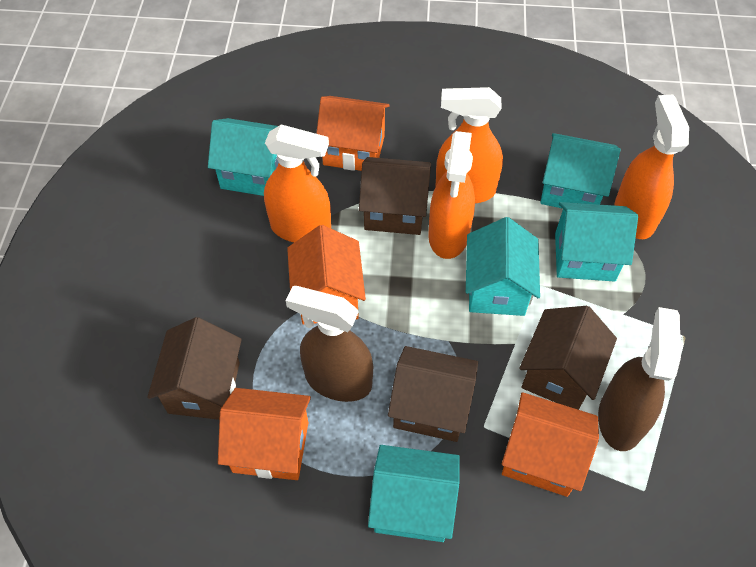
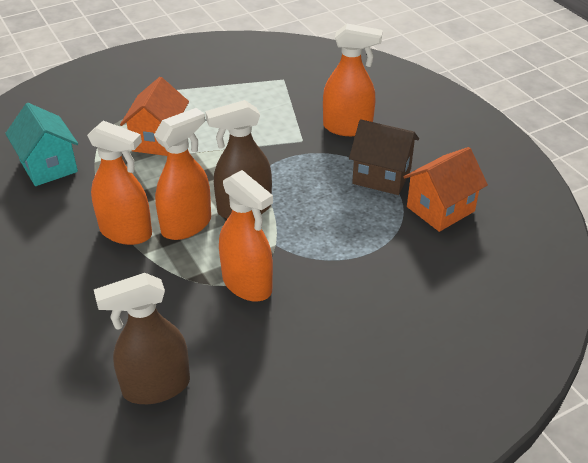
brown house: [147,317,242,420] [359,157,431,235] [388,346,478,442] [519,306,617,410] = 4 -> [349,119,419,195] = 1
orange house: [218,388,311,480] [287,225,366,325] [316,96,390,171] [502,392,599,497] = 4 -> [120,77,189,156] [403,147,488,232] = 2
turquoise house: [208,118,279,196] [368,445,460,542] [466,217,540,316] [540,133,621,209] [555,202,638,282] = 5 -> [5,103,78,186] = 1

